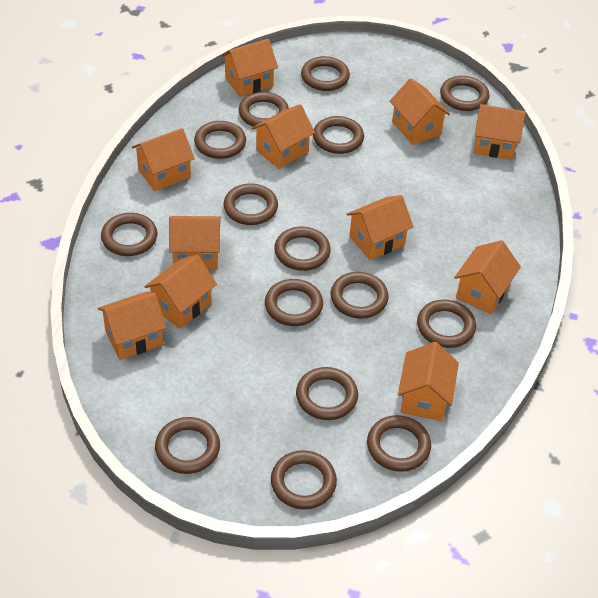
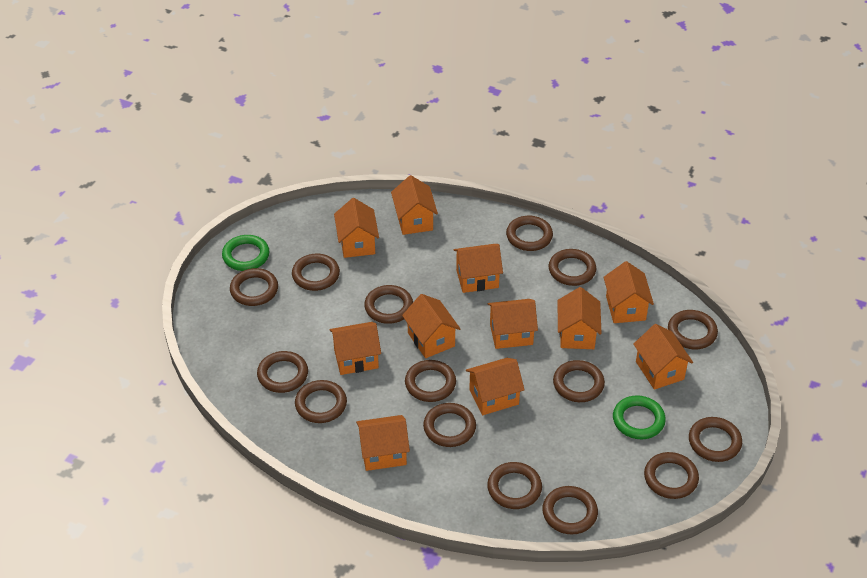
green ring: none = 0 -> [222,235,269,271] [613,395,666,439] = 2

